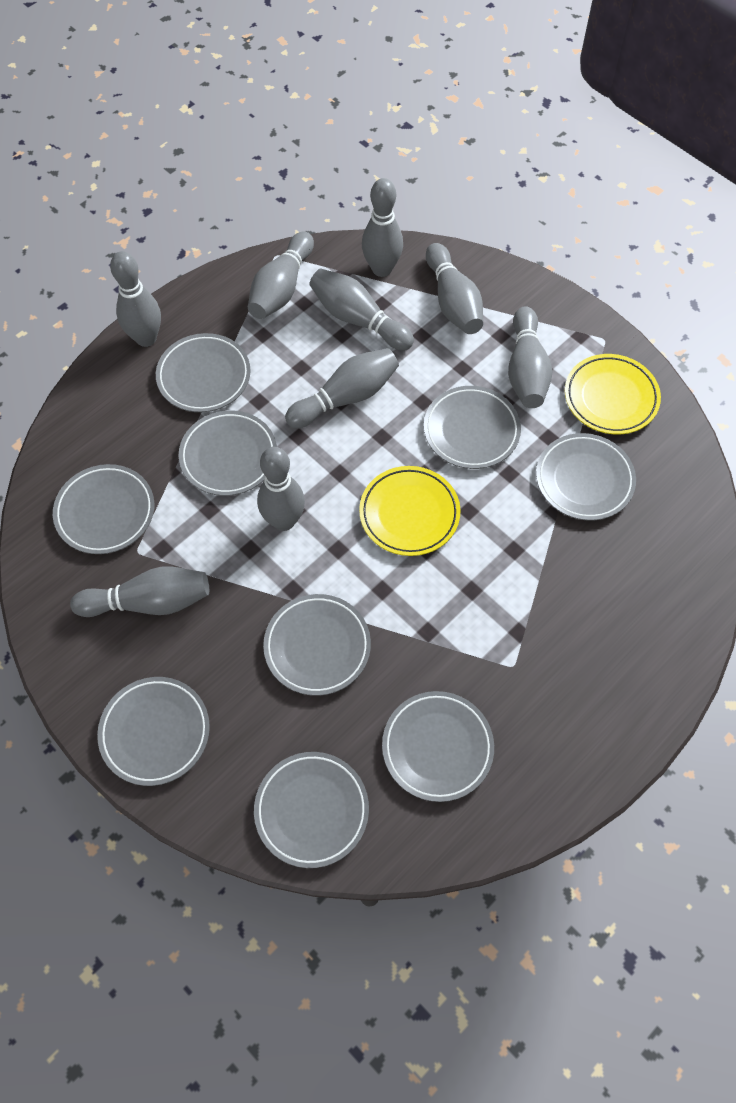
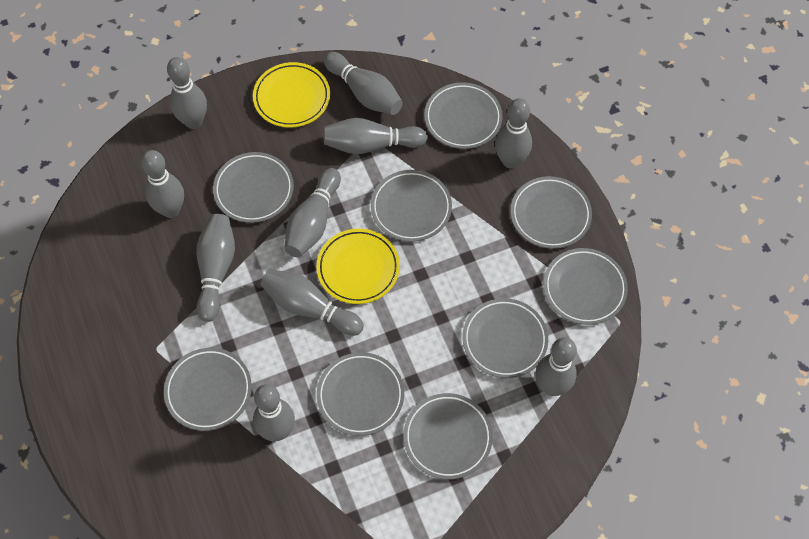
grey bowling pin: [70,567,209,617] [110,251,161,347] [248,231,314,319] [257,447,305,531] [285,348,399,428] [309,268,414,351] [362,178,403,277] [426,243,483,334] [508,306,552,408] = 9 -> [141,150,184,218] [167,57,207,129] [196,214,235,322] [253,384,295,441] [260,269,364,336] [284,168,341,257] [324,52,403,115] [324,118,428,154] [495,98,532,168] [535,337,577,396] = 10

